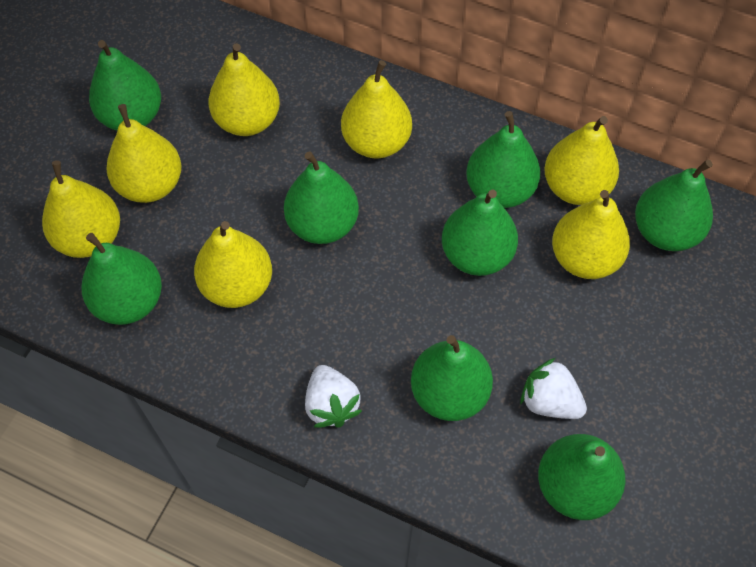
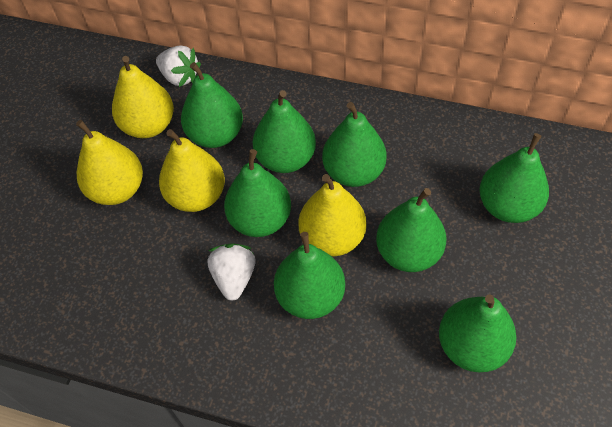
yellow pear: [42,161,120,258] [106,104,182,203] [194,221,272,308] [209,43,280,136] [341,60,412,159] [544,116,619,205] [552,190,630,279] = 7 -> [76,120,143,205] [112,56,174,138] [159,129,225,212] [298,174,367,256] = 4

